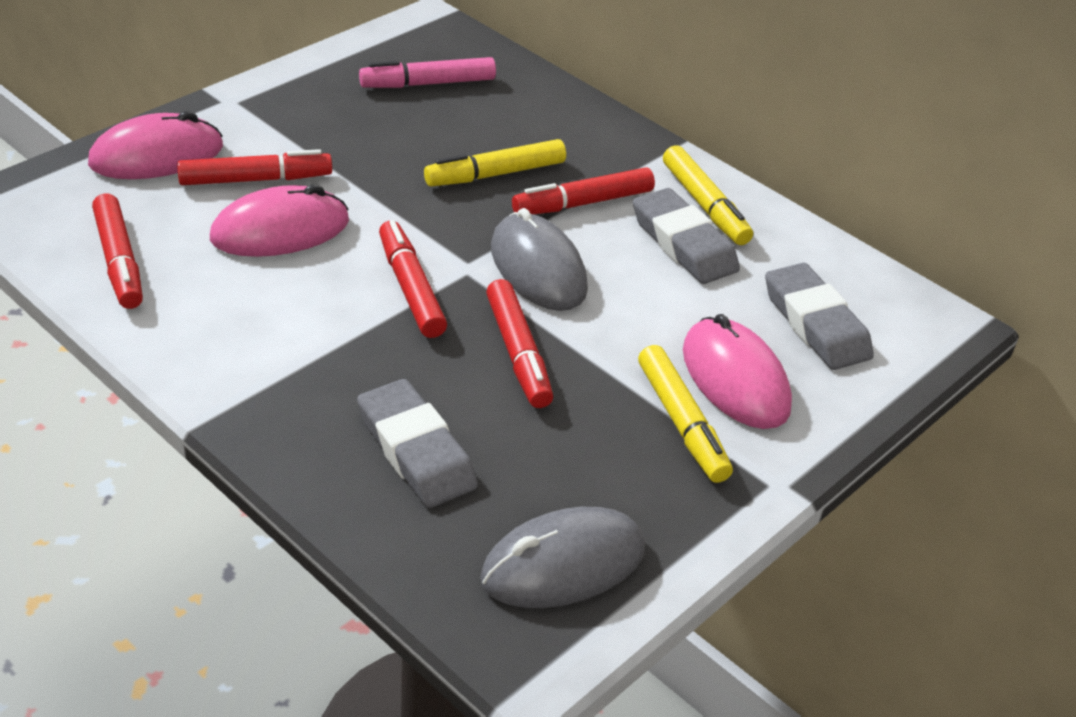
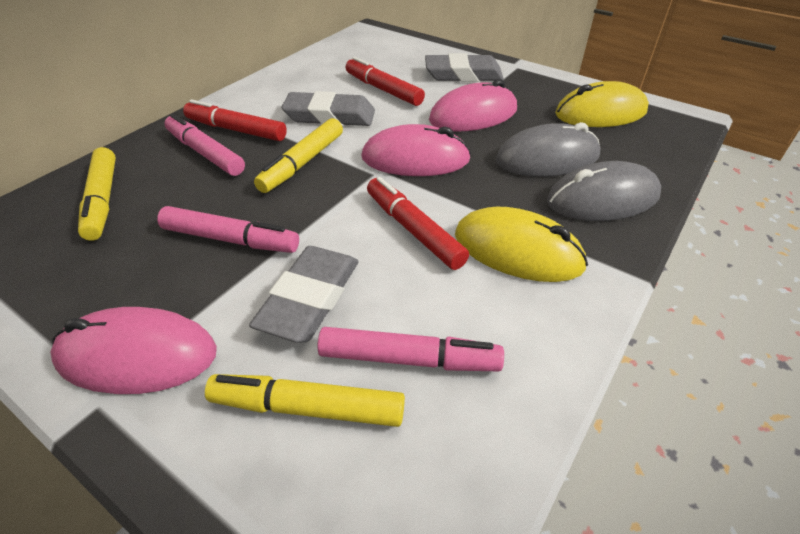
pink marker: [359,57,496,88] = 1 -> [157,206,299,253] [164,113,245,176] [317,327,504,371] = 3
red marker: [92,194,143,309] [177,149,332,185] [379,220,447,338] [486,279,553,408] [512,168,655,214] = 5 -> [183,99,287,141] [346,57,425,106] [367,177,469,270] = 3
yellow mouse: none = 0 -> [455,207,588,282] [555,81,649,127] = 2

